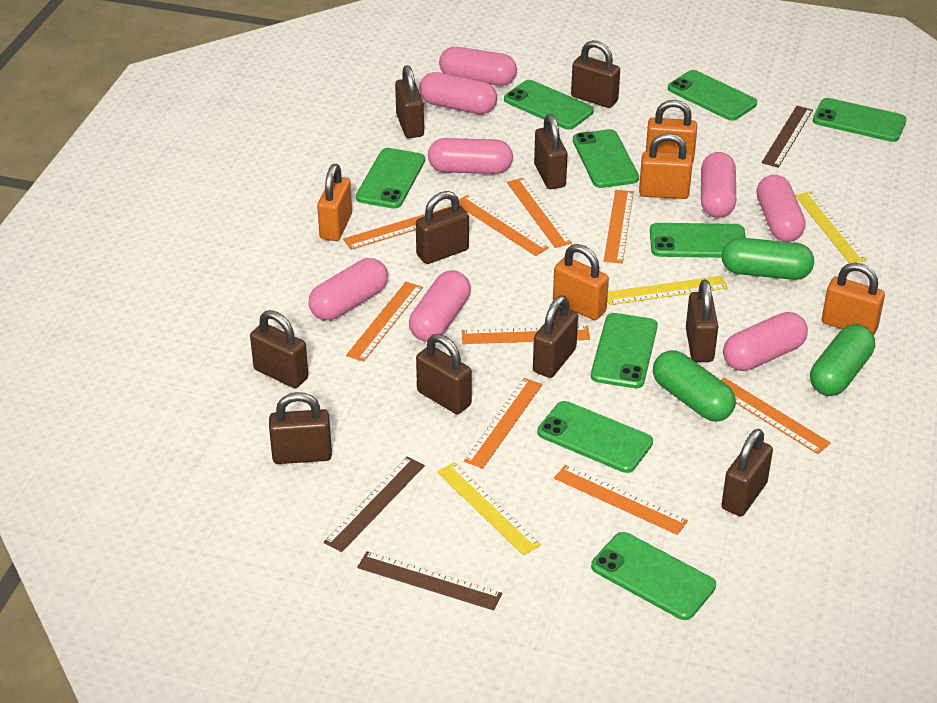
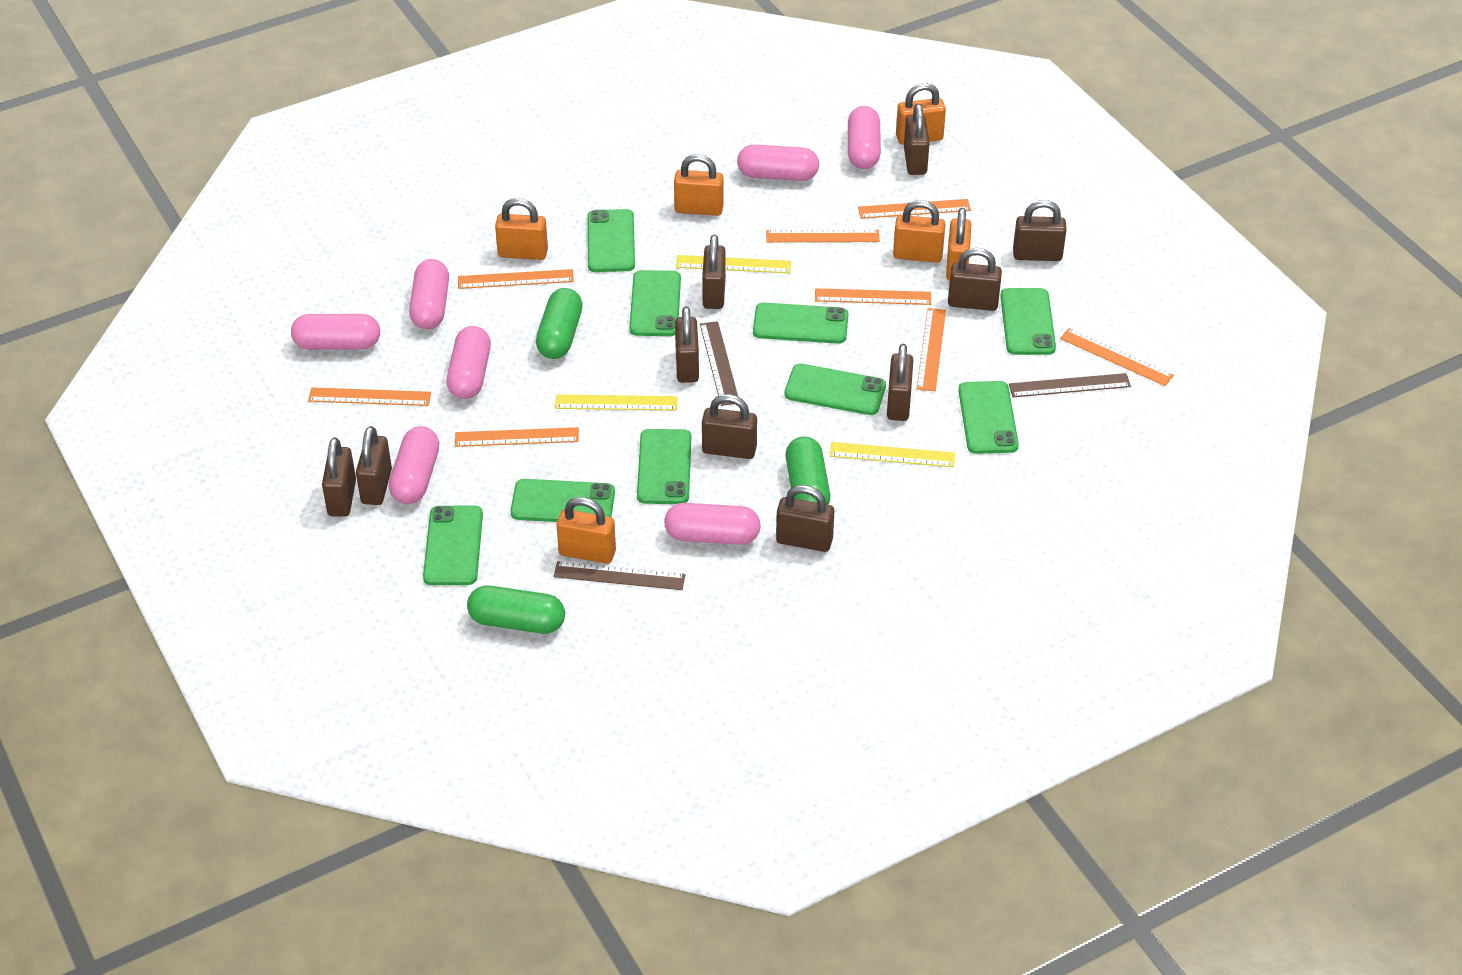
orange padlock: [317,164,352,241] [553,244,609,320] [639,133,692,199] [646,100,697,164] [822,263,885,335] = 5 -> [495,198,548,260] [556,497,616,564] [674,154,724,216] [893,200,945,263] [896,83,946,145] [946,208,971,281] = 6
orange ruler: [343,207,450,250] [346,282,423,362] [459,195,549,256] [462,326,590,344] [464,378,542,469] [507,178,572,248] [554,465,688,535] [604,190,634,264] [721,377,831,454] = 9 -> [308,387,431,406] [455,427,579,447] [458,269,574,289] [766,230,880,242] [815,288,931,305] [858,199,971,219] [917,308,946,391] [1060,328,1174,386] = 8
pink capsule: [308,258,388,321] [409,270,471,342] [419,72,497,114] [428,138,513,174] [439,47,517,86] [701,152,736,218] [723,312,808,371] [757,175,806,242] = 8 -> [291,314,380,350] [389,426,439,504] [409,259,449,329] [447,326,491,399] [664,503,761,545] [737,144,819,181] [848,106,881,169] = 7

